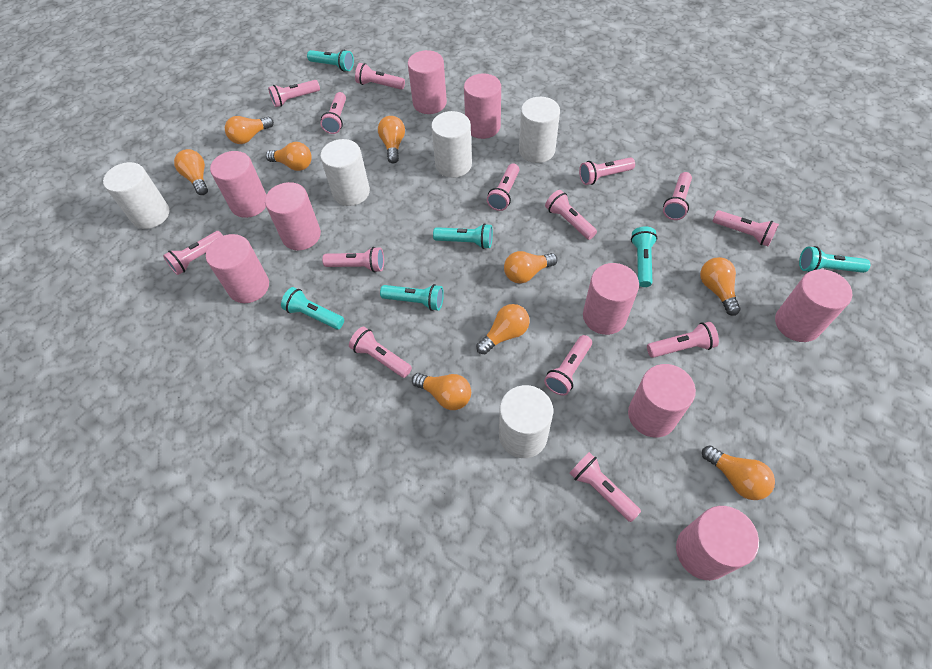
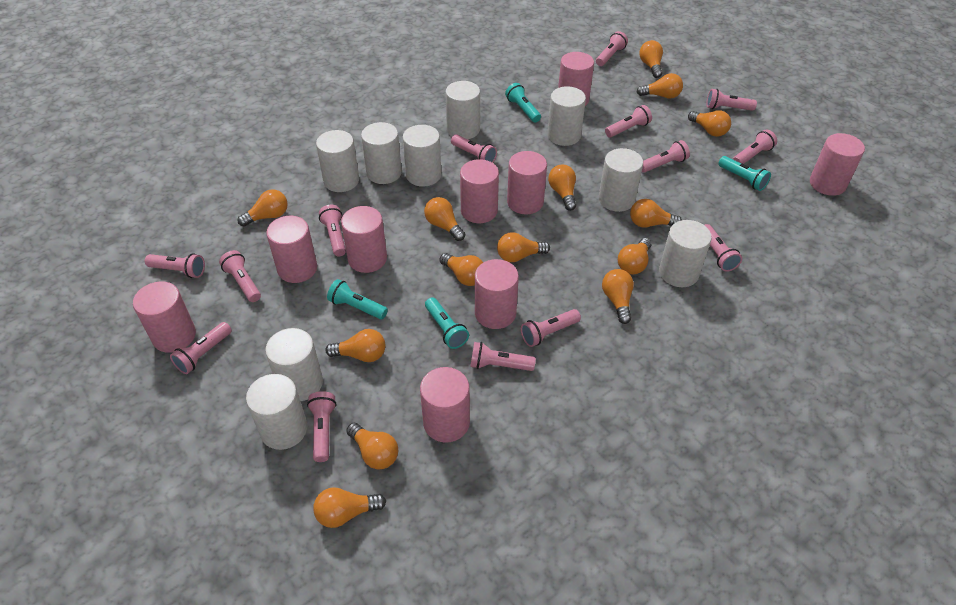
orange light bulb: [174,149,208,195] [225,116,274,144] [266,142,312,171] [378,116,405,164] [412,373,471,410] [476,304,530,354] [504,251,558,284] [700,257,741,316] [702,445,775,500] = 9 -> [237,189,288,227] [313,487,386,528] [325,329,385,362] [346,423,398,469] [424,197,465,241] [439,253,483,286] [497,232,550,262] [548,165,576,211] [602,269,634,324] [618,238,652,275] [630,199,682,227] [636,73,683,99] [639,40,663,78] [688,110,731,137] = 14
turquoise flashlight: [281,287,344,329] [307,50,354,72] [380,284,444,311] [433,223,493,249] [631,226,657,287] [799,246,870,273] = 6 -> [327,279,388,319] [425,297,469,349] [505,83,541,123] [718,156,771,191] = 4
white cylinder: [103,162,169,229] [320,139,370,206] [431,111,472,178] [499,385,553,458] [519,97,560,163] = 5 -> [246,374,307,450] [265,328,323,401] [316,130,359,192] [361,122,402,184] [403,125,441,187] [445,81,480,139] [547,86,586,146] [599,148,643,212] [659,220,712,287] = 9

